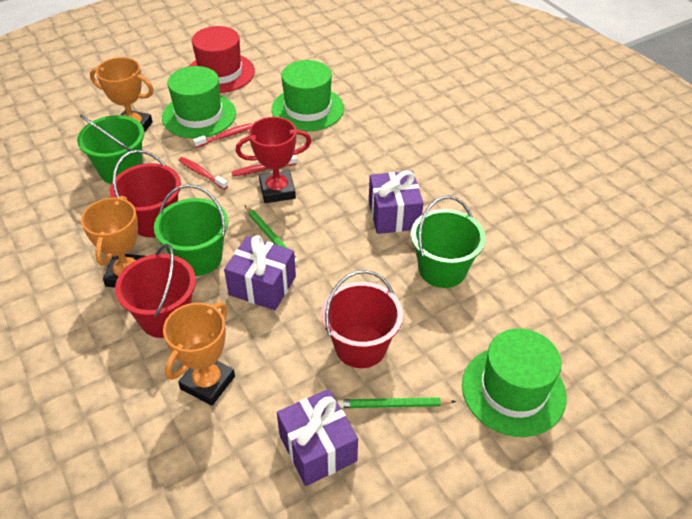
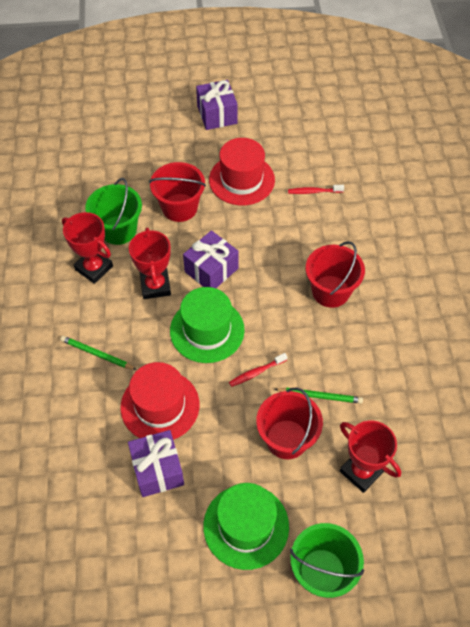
green bucket: [77,115,144,184] [154,184,228,276] [411,196,486,288] = 3 -> [85,178,142,245] [290,523,364,598] = 2
green hat: [162,66,236,138] [272,60,344,131] [462,328,567,437] = 3 -> [170,287,245,363] [203,483,289,570] = 2
orange trophy: [81,196,145,288] [90,57,154,133] [163,302,235,406] = 3 -> none = 0
red hat: [189,26,255,93] = 1 -> [120,362,199,440] [209,138,275,205] = 2
red toothbrush: [179,157,228,190] [193,123,252,148] [232,155,297,176] = 3 -> [229,353,287,387] [288,185,344,194] = 2
red trophy: [236,117,311,203] = 1 -> [62,212,113,284] [129,227,171,299] [340,420,401,493] = 3

